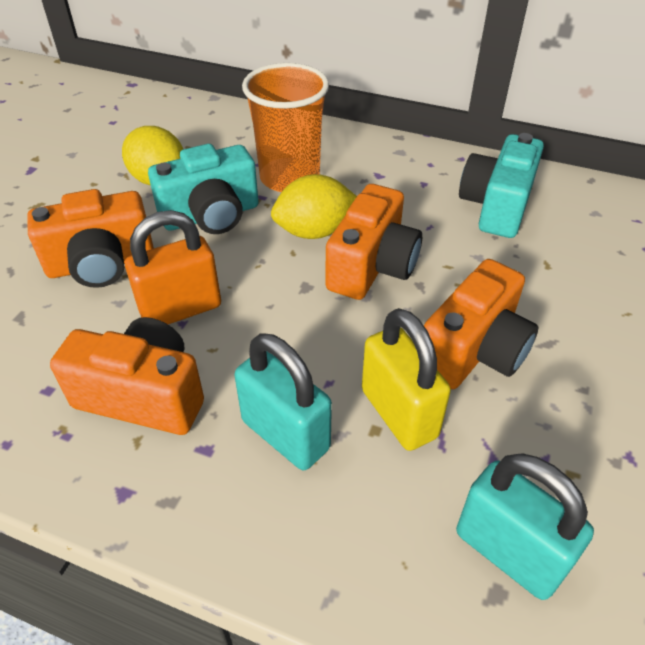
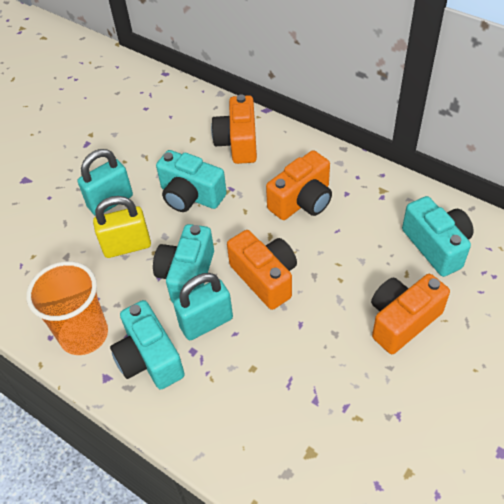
orange padlock: [125,210,221,324] = 1 -> none = 0
turquoise camera: [148,144,259,234] [459,133,544,238] = 2 -> [110,300,185,389] [153,224,214,303] [156,150,227,212] [402,196,474,277] = 4
yellow lemon: [122,126,183,186] [271,174,357,239] = 2 -> none = 0

